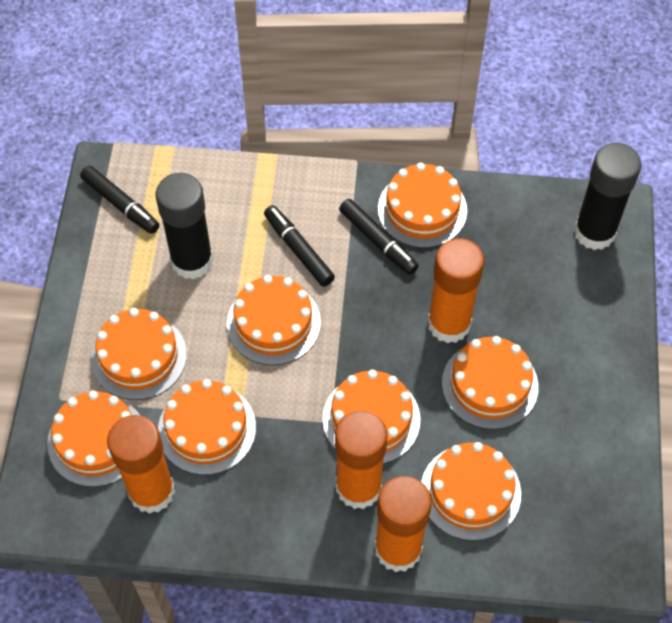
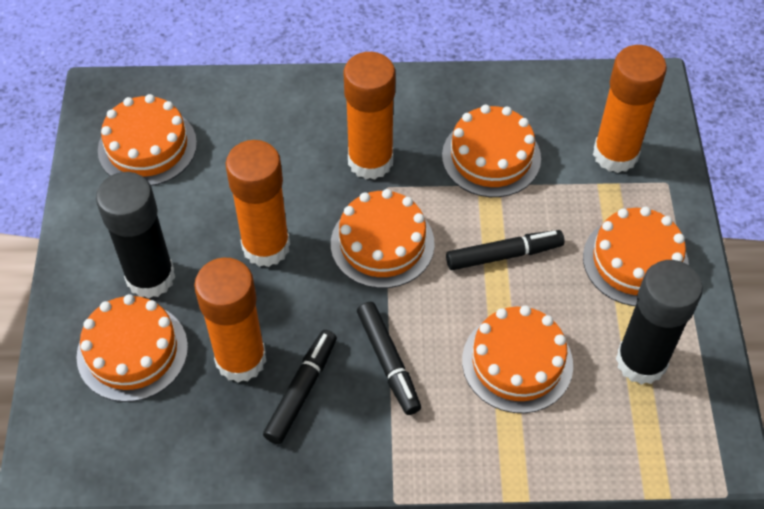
orange cake: [47,390,140,487] [91,308,187,400] [158,379,256,475] [227,275,321,365] [323,369,420,464] [378,162,467,248] [421,442,521,541] [442,336,538,430] = 8 -> [76,294,188,402] [98,94,197,186] [331,189,435,288] [442,105,541,197] [462,305,573,413] [583,206,689,306] = 6

